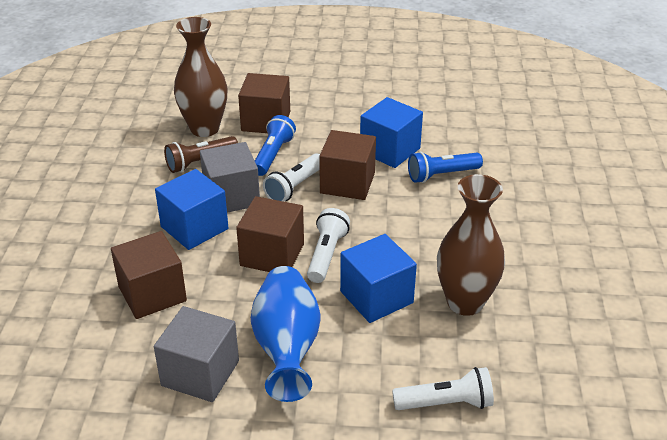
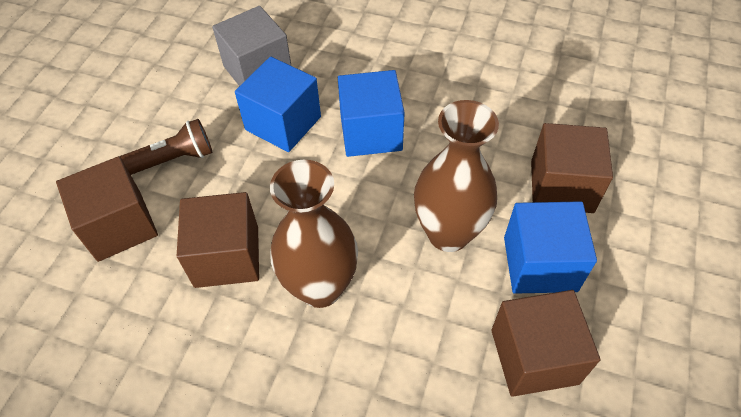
blue flashlight: [255,115,296,176] [408,152,483,183] = 2 -> none = 0
blue vase: [251,266,321,402] = 1 -> none = 0
grey cube: [154,306,239,402] [200,142,260,213] = 2 -> [212,6,291,86] = 1
white flashlight: [263,153,320,202] [307,208,350,283] [392,367,494,410] = 3 -> none = 0

